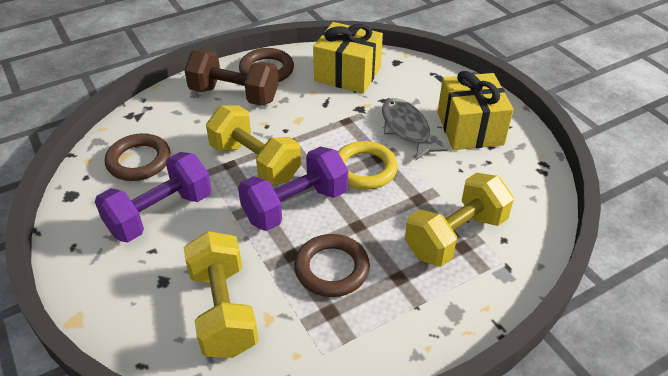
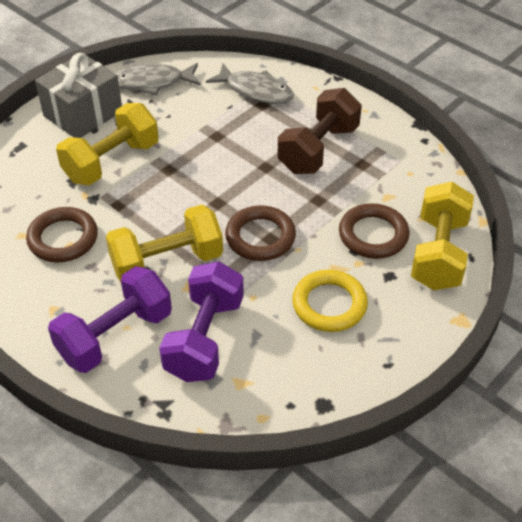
grey fish: [382,98,448,160] = 1 -> [115,63,201,95] [206,63,294,104] = 2
grey gift: none = 0 -> [35,53,122,138] = 1
yellow gift: [313,22,383,94] [438,71,514,150] = 2 -> none = 0

